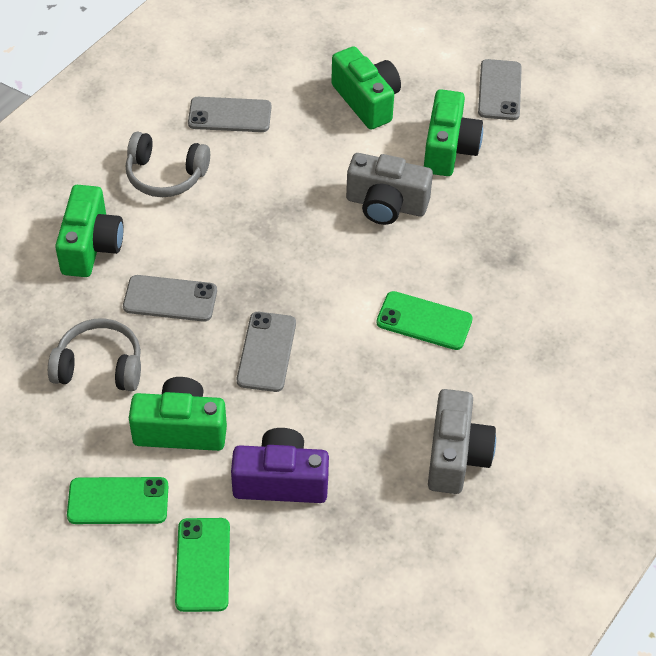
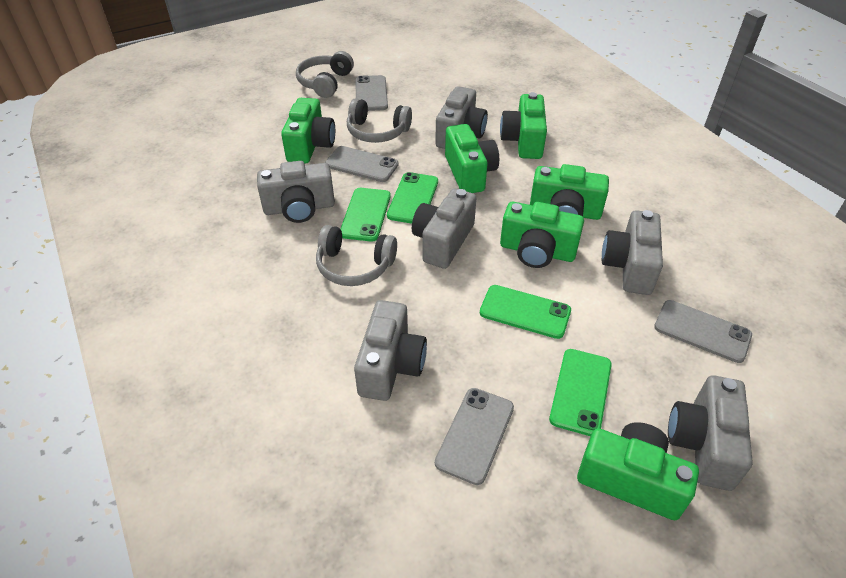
green camera: [55,185,124,277] [129,377,227,451] [331,46,401,130] [424,89,483,176] = 4 -> [281,98,335,163] [445,124,499,193] [500,92,547,159] [500,202,584,268] [530,164,609,220] [577,422,699,520] = 6
green phone: [67,477,169,524] [175,518,230,612] [376,291,473,350] = 3 -> [340,188,391,242] [387,172,438,224] [480,285,571,339] [549,349,612,436] = 4
grey camera: [346,153,433,225] [428,389,496,494] = 2 -> [257,161,335,223] [354,300,427,401] [412,188,476,269] [435,86,488,149] [602,210,663,295] [668,375,753,491] = 6
grey headphones: [48,319,141,391] [126,132,210,197] = 2 -> [296,51,354,98] [316,225,397,286] [347,98,412,143] = 3
purple camera: [231,428,329,503] = 1 -> none = 0

